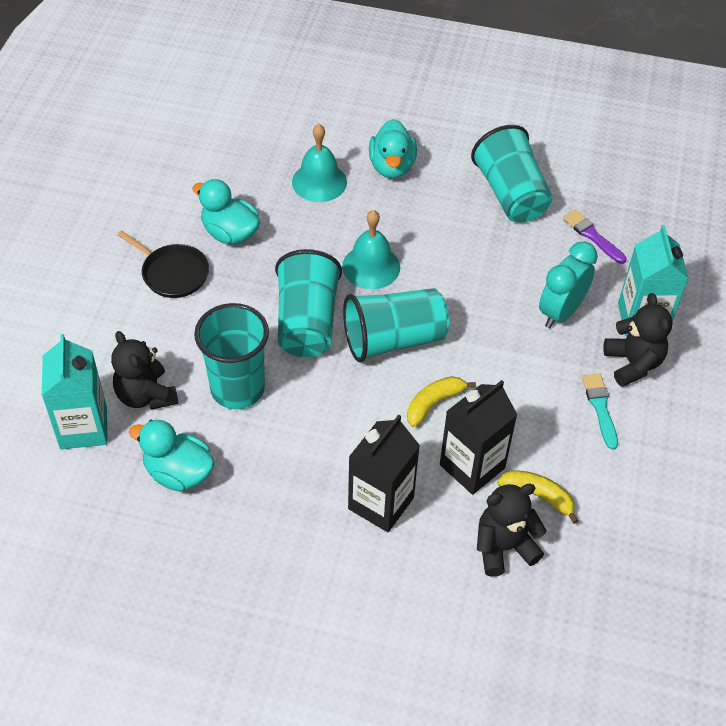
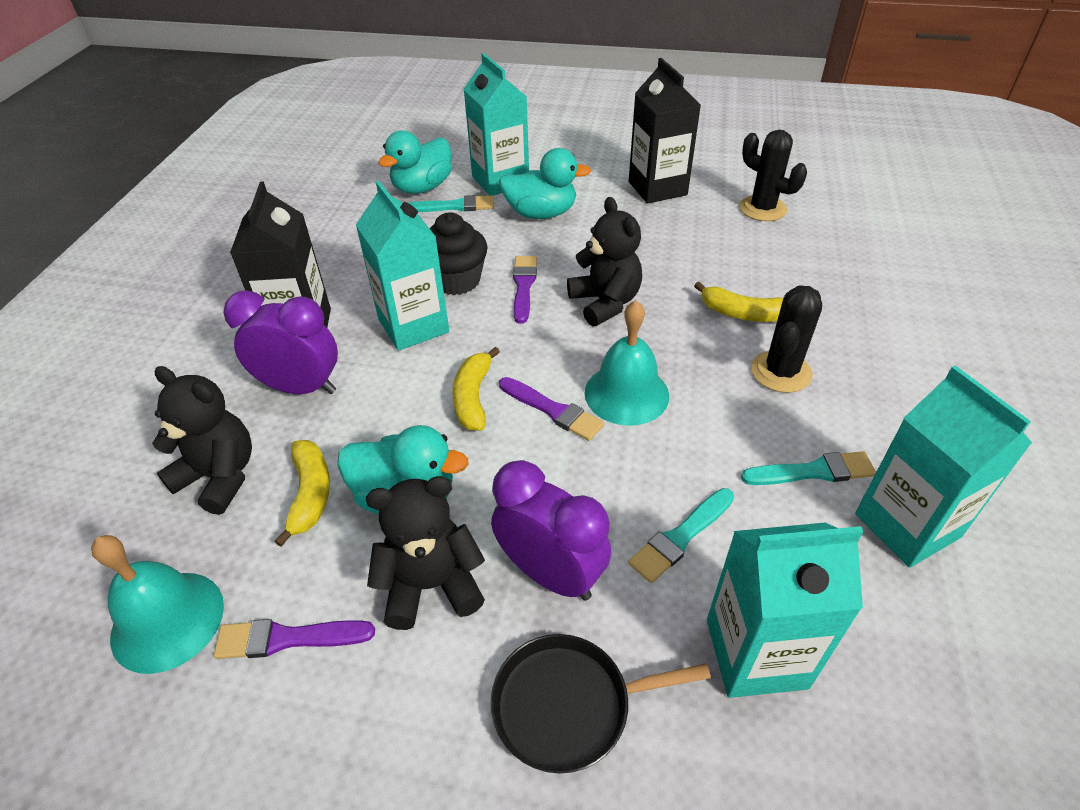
black cactus: none = 0 -> [739,130,807,221] [751,285,822,393] = 2
black cupcake: none = 0 -> [429,213,488,295] = 1
purple brush: [563,210,626,264] = 1 -> [214,619,375,659] [499,377,604,441] [513,256,537,324] = 3
purple clock: none = 0 -> [223,290,338,394] [491,460,611,601] = 2
turquoise brush: [582,373,618,450] = 1 -> [409,195,494,212] [628,488,734,583] [741,451,876,485] = 3
turquoise carton: [42,334,107,449] [618,225,689,336] = 2 -> [356,181,449,351] [464,53,529,196] [707,522,864,698] [855,365,1032,568] = 4
turquoise clock: [539,241,598,328] = 1 -> none = 0
turquoise cup: [194,303,269,409] [275,249,342,357] [343,288,449,362] [471,125,552,222] = 4 -> none = 0
yellow banana: [407,376,476,427] [497,470,579,524] = 2 -> [274,440,330,547] [452,347,500,431] [694,282,783,322] = 3

